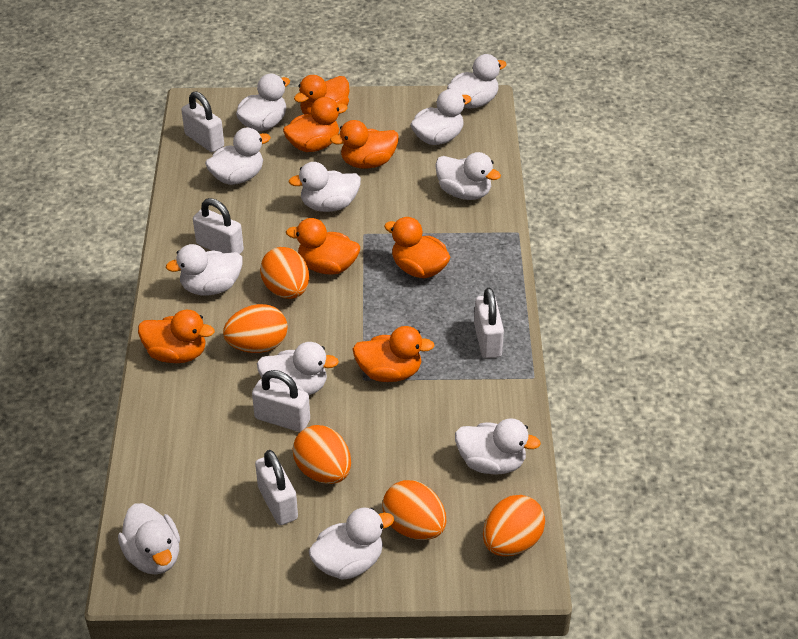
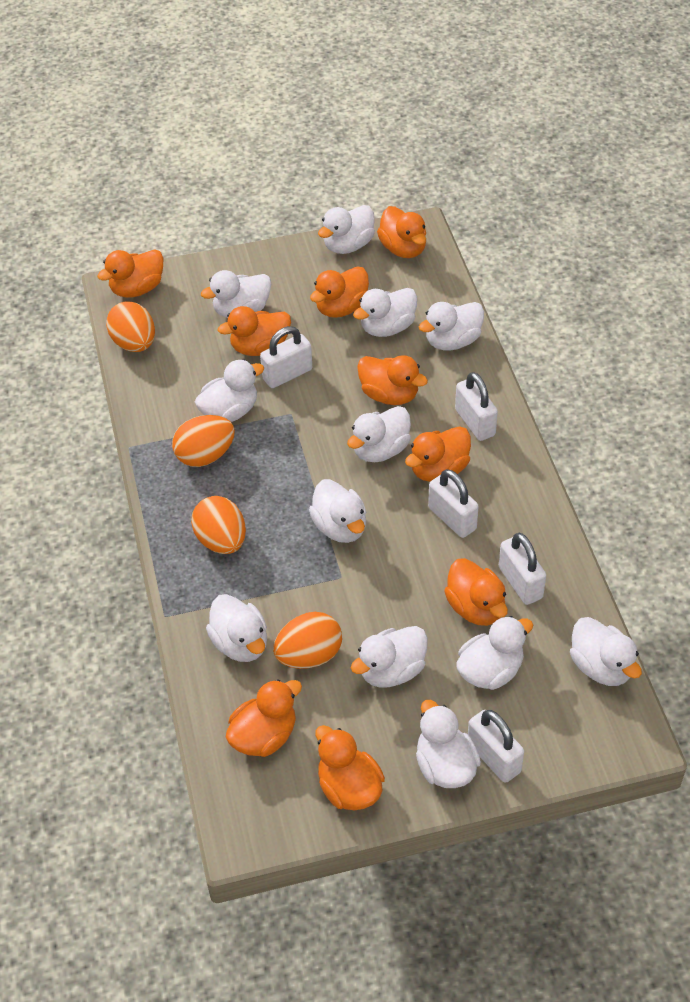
orange duck: [138,310,215,363] [283,97,348,152] [286,218,360,275] [294,75,349,115] [330,120,399,169] [353,326,435,382] [384,217,451,278] = 7 -> [97,249,163,298] [218,306,291,356] [226,679,302,757] [310,266,369,318] [315,725,385,810] [357,355,428,405] [377,206,426,258] [405,426,471,482] [444,558,508,626] = 9
orange egg: [223,304,288,353] [260,247,309,299] [293,425,351,484] [382,480,447,540] [483,495,545,556] = 5 -> [106,302,155,352] [172,415,235,467] [191,496,246,554] [273,612,342,669] = 4
white duck: [118,503,180,575] [166,244,243,296] [205,128,271,185] [236,74,290,131] [257,342,339,395] [289,162,361,212] [309,508,394,580] [410,89,471,145] [435,152,501,200] [447,54,507,109] [455,418,541,475] = 11 -> [195,360,264,422] [201,270,271,318] [206,594,267,662] [309,479,366,543] [318,205,375,254] [347,406,411,462] [351,626,428,688] [353,288,417,337] [416,700,481,788] [419,302,484,351] [456,616,533,690] [570,617,642,686] = 12

